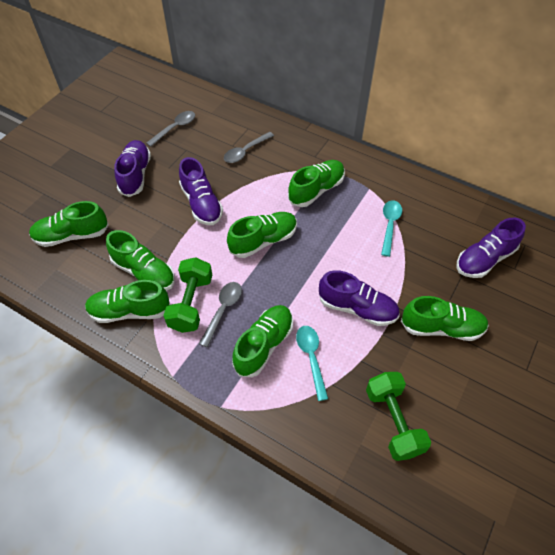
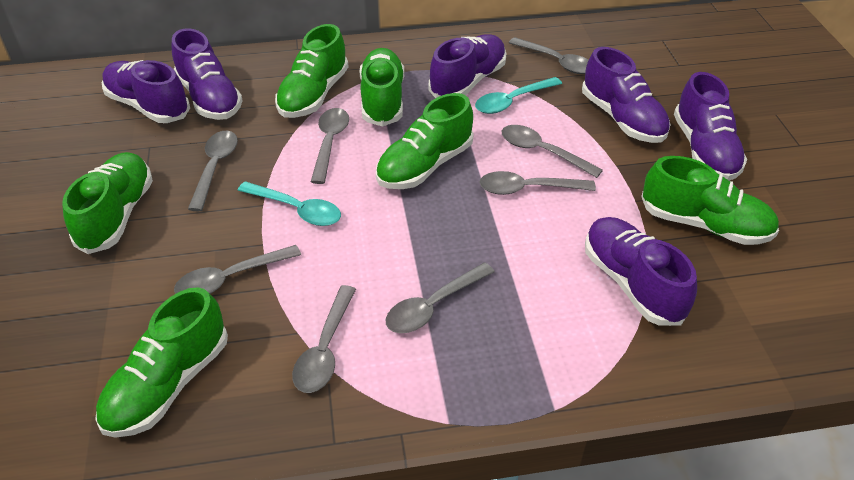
green dumbbell: [163,257,212,333] [366,372,431,461] = 2 -> none = 0
green shoe: [29,201,109,247] [85,280,170,323] [106,230,175,291] [227,212,297,258] [232,305,293,377] [288,160,345,207] [401,296,489,341] = 7 -> [62,152,153,254] [95,287,228,438] [275,24,348,118] [360,48,404,127] [376,93,474,189] [641,156,779,245] = 6
grey spoon: [146,111,195,147] [199,282,242,347] [224,132,274,163] = 3 -> [174,245,301,294] [188,131,238,211] [292,285,356,393] [311,108,349,184] [386,262,495,333] [479,171,596,195] [502,125,603,178] [509,37,589,74] = 8
purple shoe: [114,140,151,197] [179,157,223,225] [319,270,400,326] [456,218,526,278] = 4 -> [102,60,190,123] [172,28,243,120] [429,34,506,98] [582,47,671,143] [585,217,697,326] [674,72,747,181] = 6

